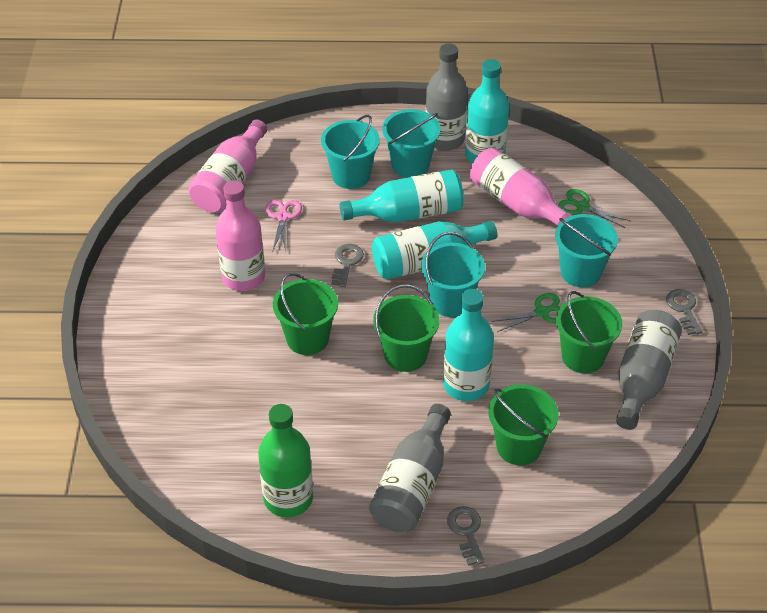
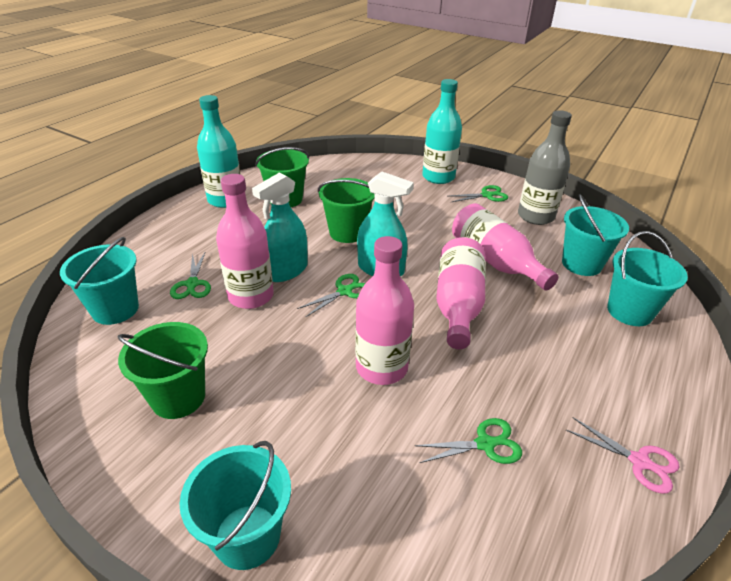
green bottle: [258,404,313,517] = 1 -> none = 0
green bucket: [273,273,338,355] [373,285,439,372] [488,384,558,465] [556,291,622,373] = 4 -> [118,322,208,419] [255,147,309,207] [318,178,375,243] = 3
green scissors: [491,293,561,332] [558,189,631,228] = 2 -> [170,253,211,299] [297,274,365,317] [415,418,522,464] [450,185,508,202] = 4
grey bottle: [369,404,451,532] [426,43,468,151] [616,310,682,430] = 3 -> [518,110,572,225] = 1
grey key: [332,244,364,287] [447,506,485,566] [666,289,702,335] = 3 -> none = 0
pink bottle: [188,119,267,213] [216,180,265,291] [470,147,573,226] = 3 -> [216,174,274,309] [355,236,414,385] [436,237,486,349] [452,203,558,291] = 4
turquoise bottle: [340,169,464,223] [372,221,497,280] [443,289,494,401] [465,59,509,163] = 4 -> [197,95,241,208] [422,79,462,184] = 2
turquoise spray bottle: none = 0 -> [252,172,308,282] [357,172,414,276] = 2

